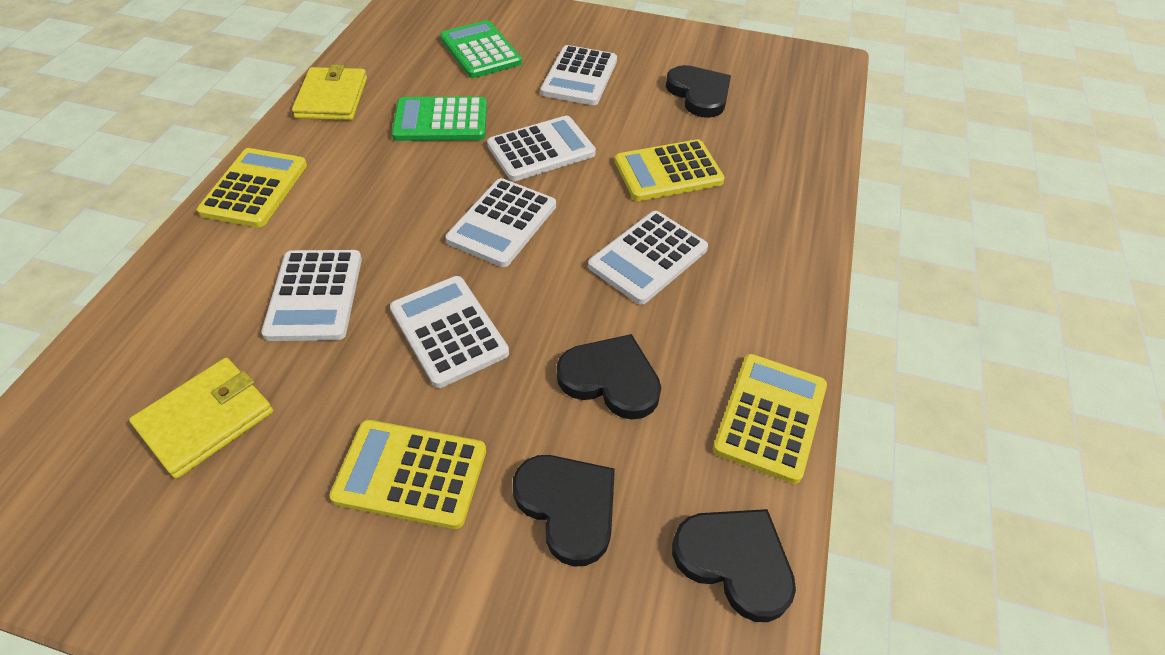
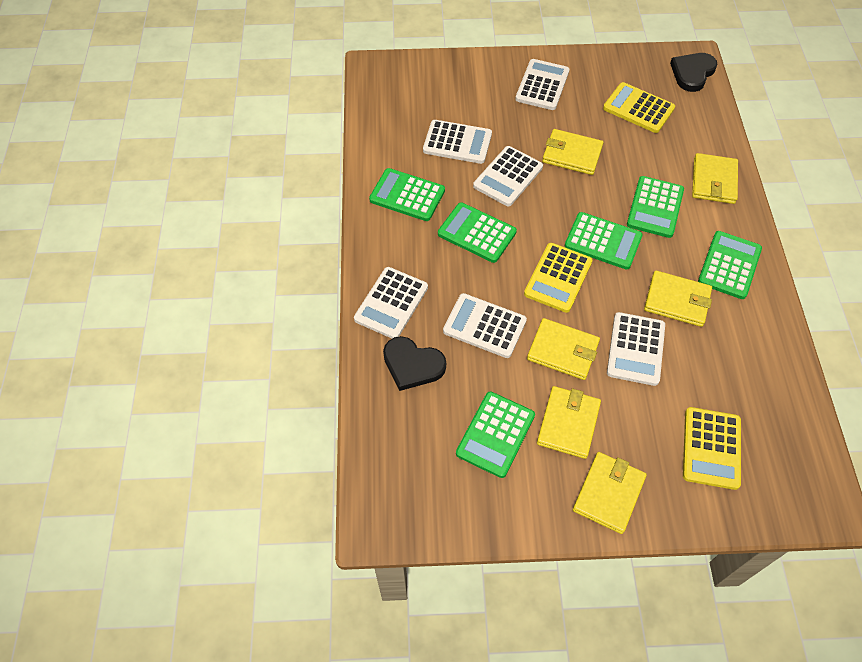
black heart: [513,455,615,567] [557,334,661,420] [666,65,731,118] [672,509,796,622] = 4 -> [383,336,446,391] [670,53,717,92] = 2
green calculator: [392,96,487,141] [440,20,522,78] = 2 -> [369,168,445,221] [438,202,517,263] [456,392,535,478] [565,212,643,269] [627,176,684,238] [698,231,762,299] = 6
yellow calculator: [197,148,307,227] [329,420,486,529] [615,139,725,201] [713,354,827,484] = 4 -> [524,243,592,313] [603,82,675,133] [683,407,741,490] = 3
yellow wallet: [129,358,273,479] [292,64,367,120] = 2 -> [527,318,600,380] [537,386,601,459] [542,129,603,175] [573,452,647,534] [644,271,712,327] [692,153,738,204] = 6

